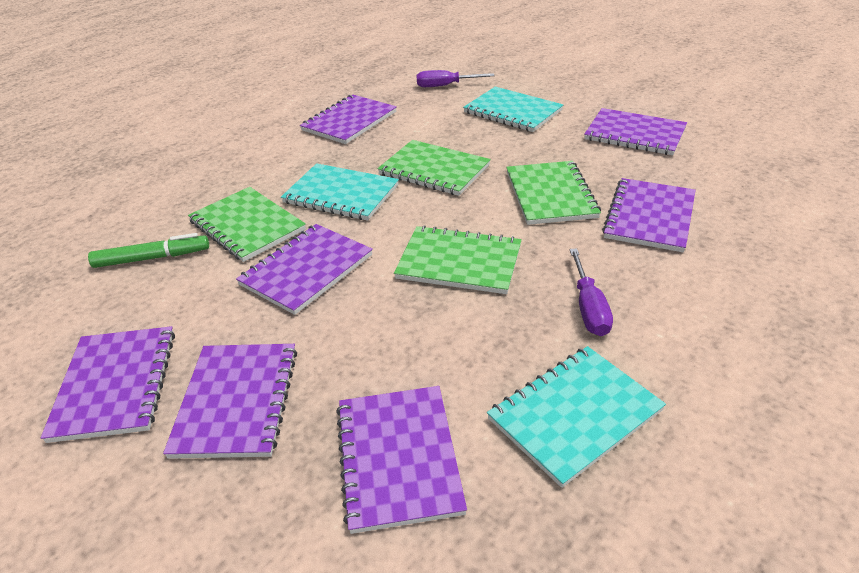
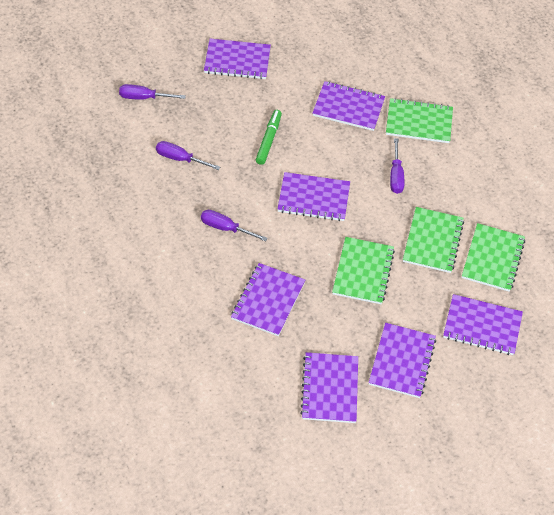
purple screwdriver: [416,70,495,87] [570,248,613,336] = 2 -> [119,84,186,100] [156,141,220,170] [201,210,268,242] [390,138,405,194] = 4
turquoise notebook: [281,163,399,221] [463,87,563,132] [487,346,666,488] = 3 -> none = 0

